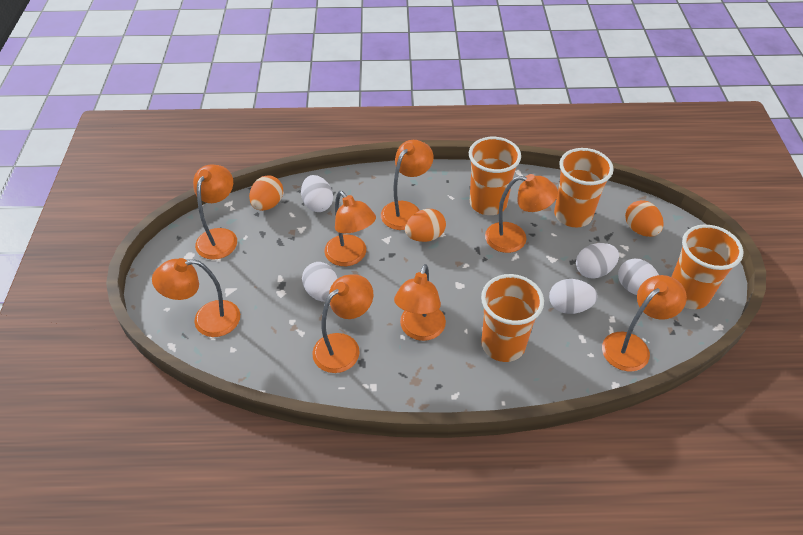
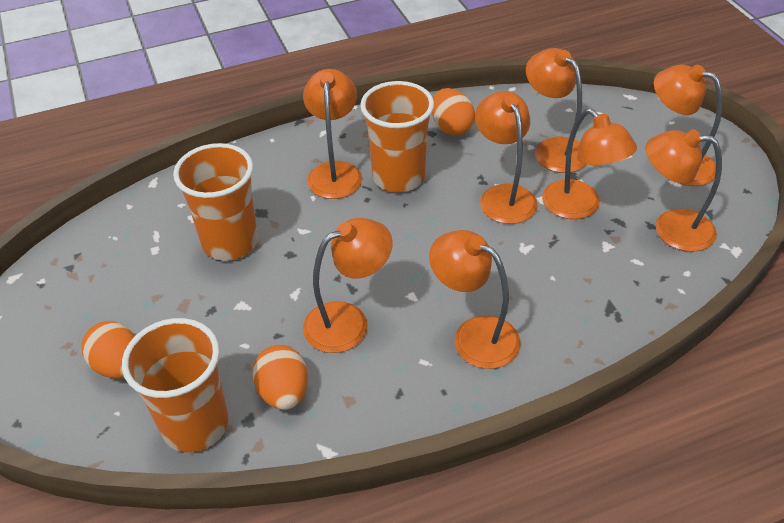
orange cup: [469,137,521,215] [481,274,544,362] [554,148,614,227] [671,224,743,309] = 4 -> [122,318,229,452] [173,143,258,261] [360,81,434,192] = 3
white egg: [301,175,333,212] [302,262,337,302] [549,279,598,314] [576,243,619,279] [618,258,659,295] = 5 -> none = 0

